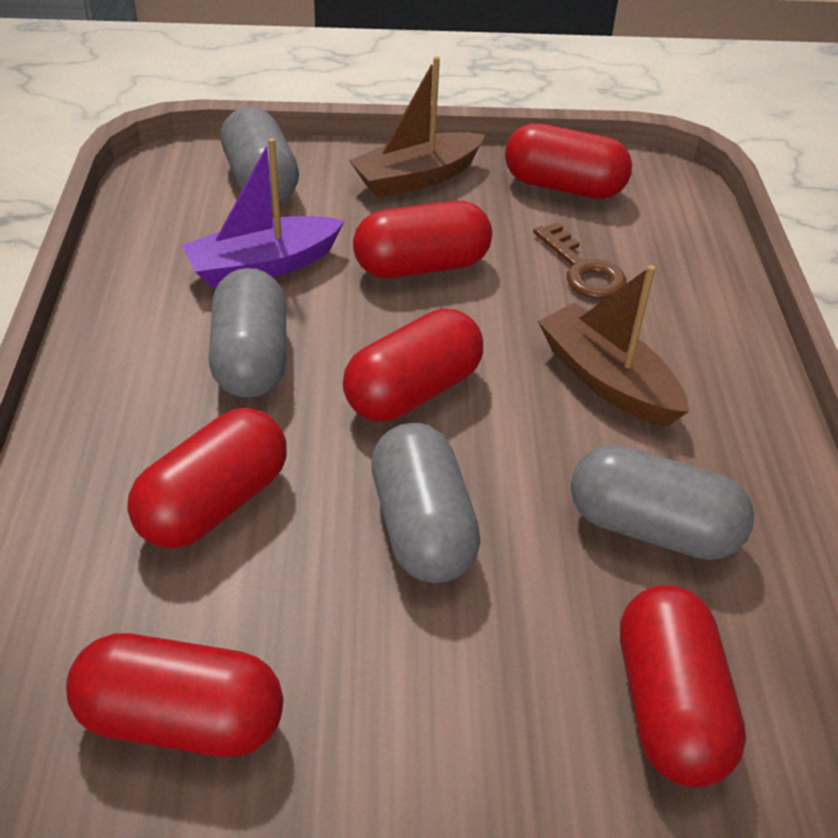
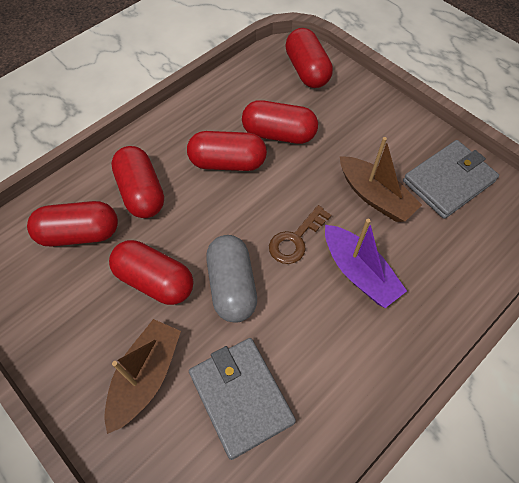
grey capsule: [209,268,287,398] [221,107,299,205] [371,423,481,583] [571,444,754,560] = 4 -> [206,235,257,323] = 1
grey wallet: none = 0 -> [189,338,296,460] [403,140,499,219] = 2

